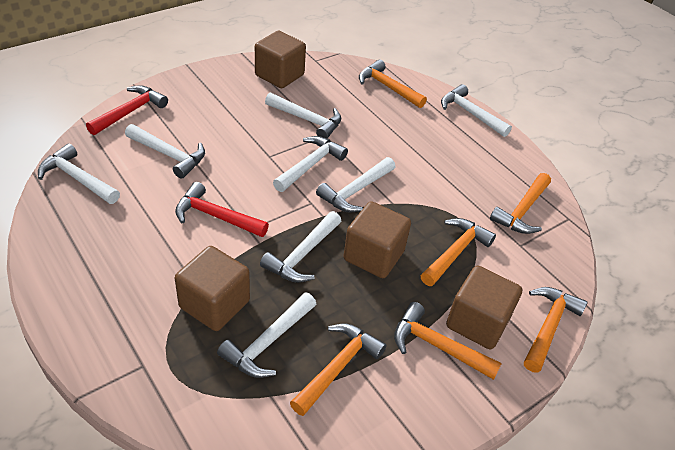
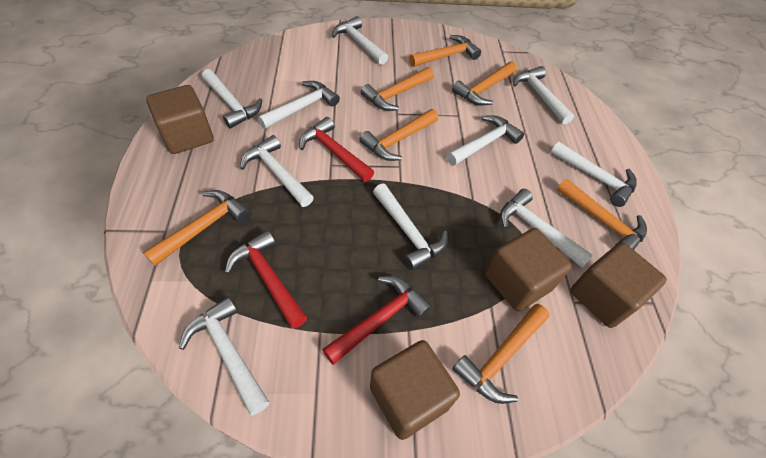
orange hammer: [290,324,387,416] [359,60,427,108] [394,302,502,380] [420,218,496,286] [490,173,551,234] [524,287,587,373] = 6 -> [143,190,250,266] [359,109,438,161] [361,67,434,111] [409,35,481,67] [452,61,517,106] [453,304,550,404] [557,179,647,250] = 7
red hammer: [86,85,168,135] [175,182,269,237] = 2 -> [225,230,307,329] [299,117,374,182] [322,276,432,365] = 3
white hammer: [38,143,120,204] [125,124,205,179] [217,293,316,378] [260,211,341,283] [265,93,341,139] [273,136,348,192] [316,157,395,212] [441,84,512,137] = 8 -> [179,297,269,415] [202,69,262,128] [240,135,314,207] [258,81,340,129] [332,16,388,65] [373,183,448,270] [446,115,524,166] [500,189,594,268] [513,66,574,124] [551,141,637,207] = 10

